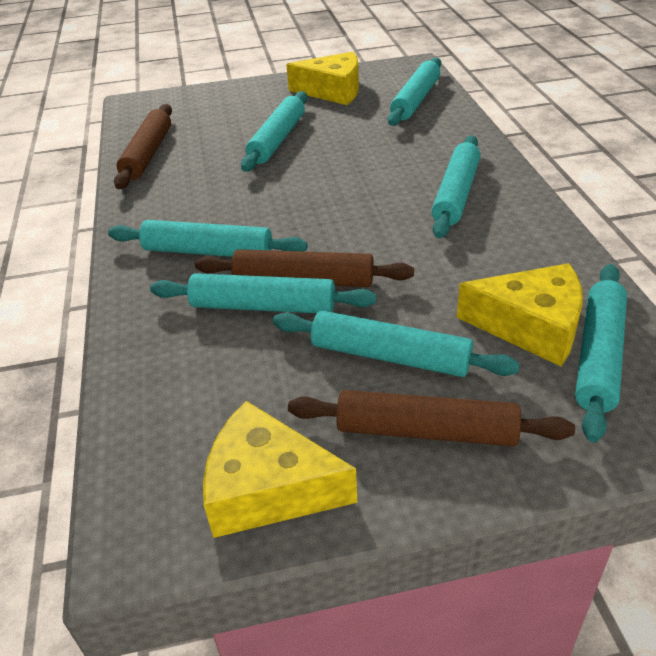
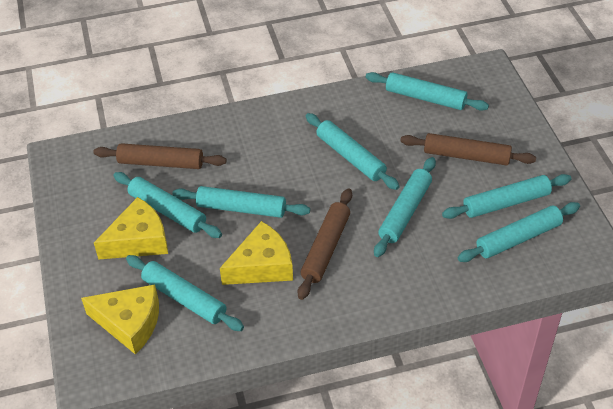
turquoise rolling pin: [108,220,308,257] [150,273,377,313] [241,91,307,172] [273,311,520,377] [387,57,441,126] [431,135,480,238] [575,264,627,442] = 7 -> [114,172,222,238] [126,255,244,331] [172,186,310,218] [306,113,400,190] [366,72,489,111] [374,157,436,257] [442,174,572,219] [458,202,580,262] = 8

